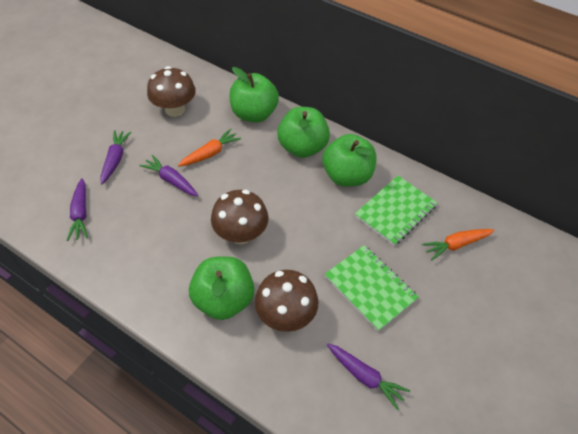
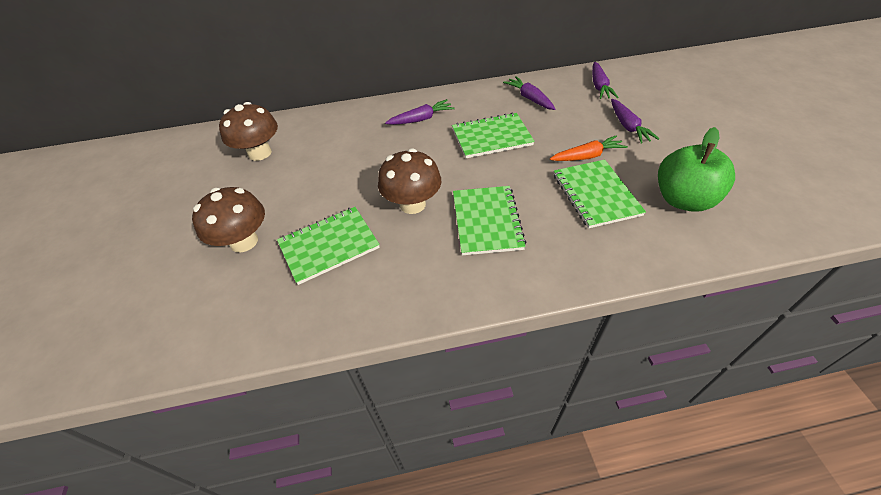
green apple: [189,256,255,320] [229,67,279,122] [277,107,330,158] [322,134,376,187] = 4 -> [658,127,735,212] = 1
green notebook: [325,245,419,331] [355,176,437,246] = 2 -> [277,207,380,285] [452,113,535,158] [453,186,526,255] [554,160,646,228] = 4
orange carrot: [178,129,241,166] [422,229,494,260] = 2 -> [550,135,628,161] = 1

